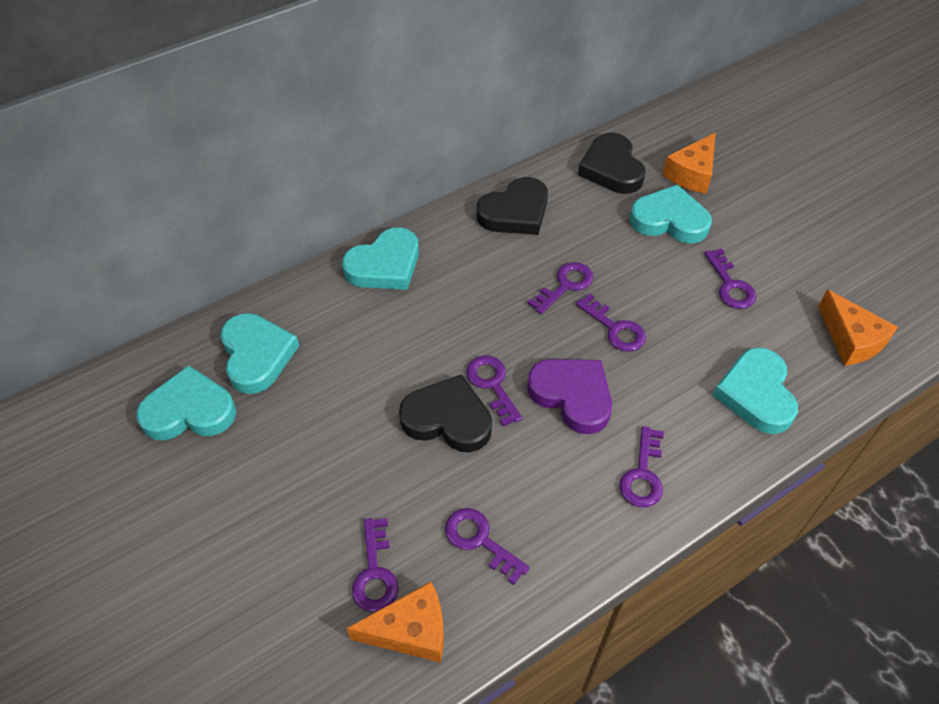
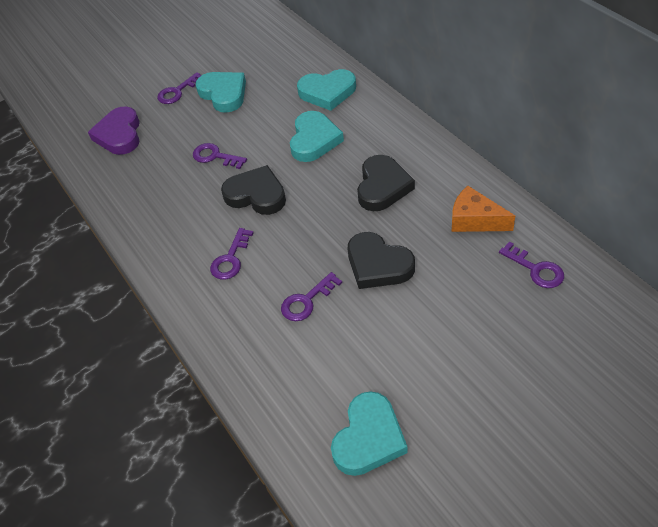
orange cheese: [346,582,444,663] [663,132,716,194] [818,289,898,366] = 3 -> [452,186,515,232] = 1
purple key: [352,518,399,612] [445,508,530,585] [466,356,523,427] [528,262,593,314] [576,294,646,352] [619,426,664,507] [704,249,757,309] = 7 -> [157,72,202,104] [193,143,247,169] [210,228,254,280] [281,272,342,321] [499,242,564,288] = 5
turquoise heart: [136,365,236,441] [220,313,299,394] [342,228,419,290] [630,185,712,243] [713,347,798,434] = 5 -> [196,72,246,113] [290,111,344,162] [297,69,356,111] [331,391,408,476] = 4

